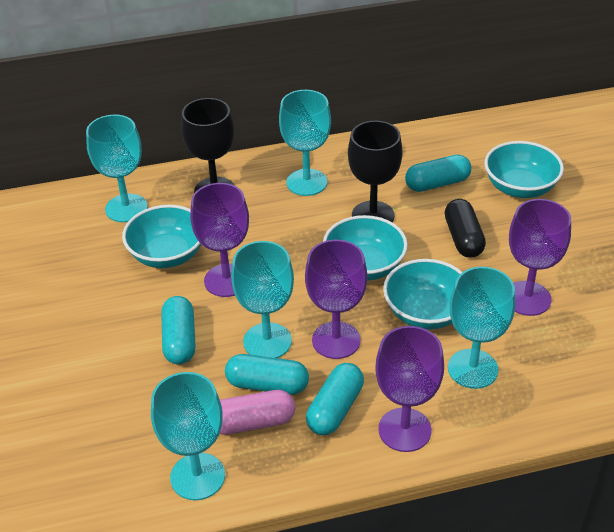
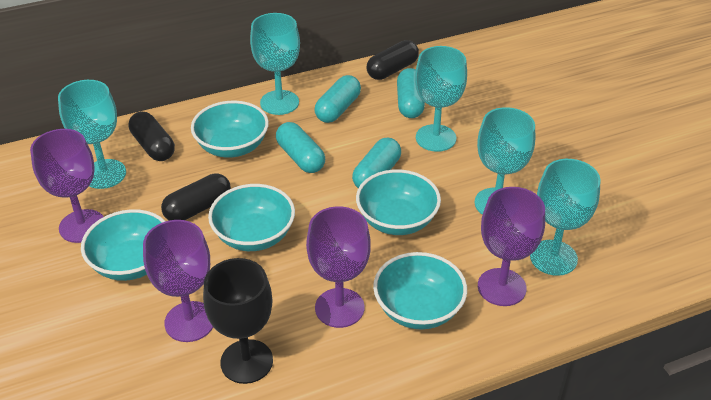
black capsule: [445,199,486,258] = 1 -> [128,112,175,161] [161,173,231,221] [367,40,419,80] = 3
black goblet: [181,98,235,193] [348,121,402,222] = 2 -> [203,258,273,384] = 1
pink capsule: [220,390,295,435] = 1 -> none = 0
turquoise bowl: [122,205,201,268] [323,215,408,281] [383,259,462,329] [485,141,564,198] = 4 -> [81,209,166,281] [191,101,269,158] [208,184,295,251] [356,170,441,235] [373,252,467,329] = 5

